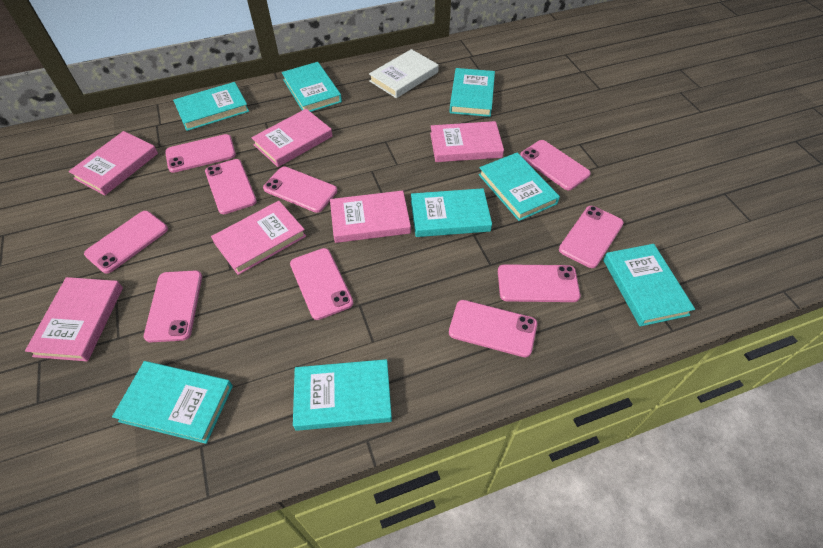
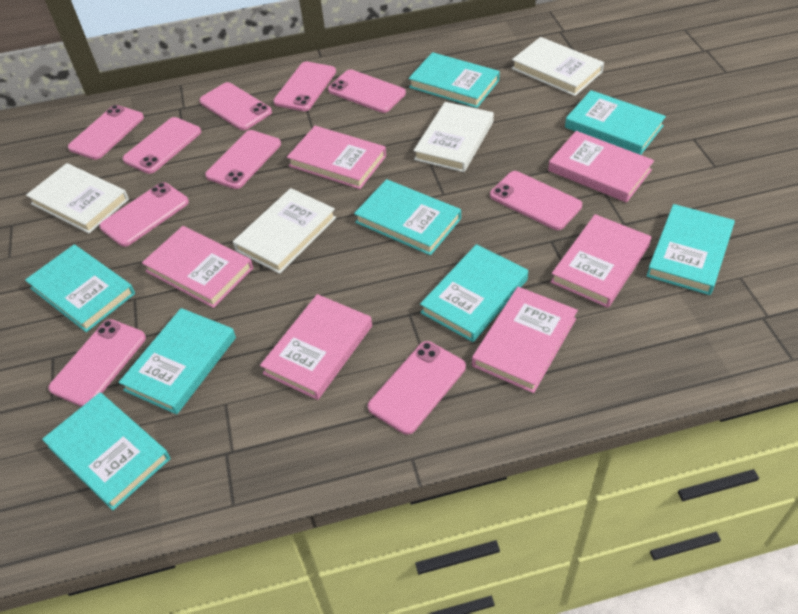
white book: [369,49,439,98] = 1 -> [26,163,129,233] [233,188,336,274] [414,102,494,172] [512,37,604,96] = 4

